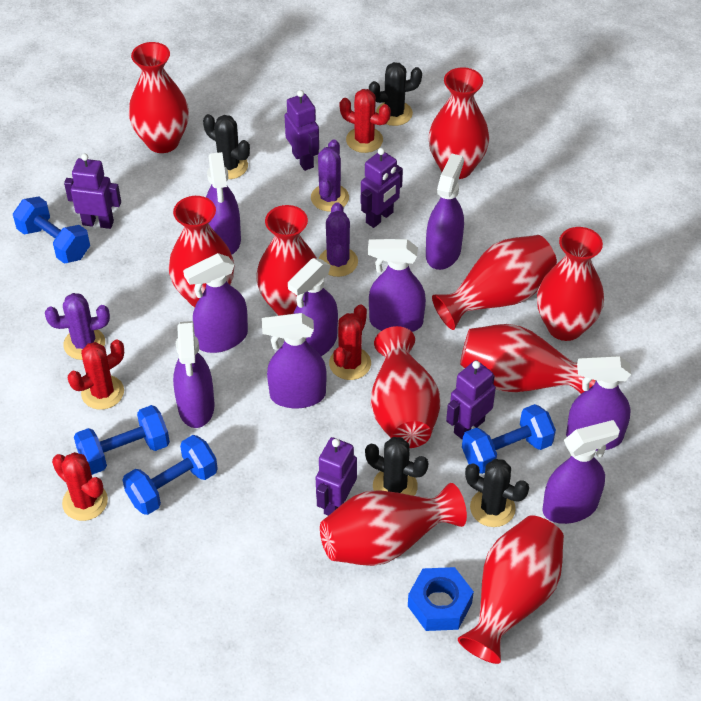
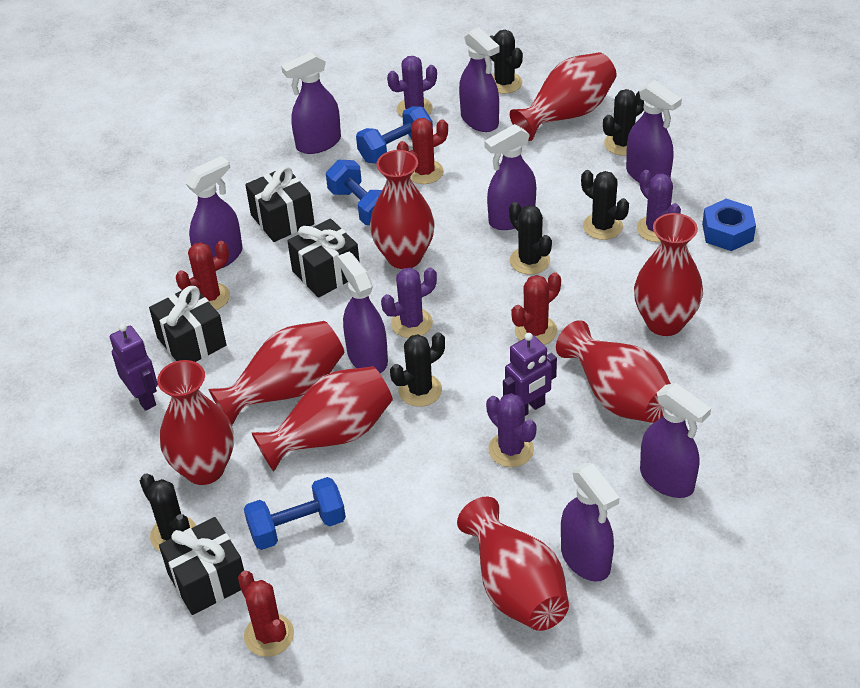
black cactus: [203,114,250,179] [365,437,429,496] [369,62,422,126] [465,459,529,527] = 4 -> [140,473,196,552] [390,332,445,407] [489,30,523,94] [509,202,552,275] [581,170,629,240] [603,89,644,156] = 6
black gift: none = 0 -> [149,285,226,362] [159,517,244,615] [245,166,315,242] [287,218,360,298] = 4
blue dumbbell: [13,196,90,263] [74,405,170,475] [122,435,218,515] [462,404,556,474] = 4 -> [244,477,346,550] [326,160,382,225] [356,106,433,164] = 3
purple cactus: [45,293,110,360] [311,139,349,212] [319,202,358,277] = 3 -> [381,267,437,338] [387,56,437,118] [486,393,537,467] [637,170,681,242] = 4
purple robot: [64,153,121,229] [284,90,319,171] [316,437,357,516] [361,148,403,228] [446,360,496,440] = 5 -> [110,324,158,411] [503,333,557,416] = 2
purple spray bottle: [173,321,214,428] [183,253,248,353] [206,152,241,255] [262,313,327,408] [288,258,338,356] [368,239,426,332] [426,153,464,270] [543,420,620,524] [566,356,631,451] = 9 -> [185,156,243,269] [281,52,341,154] [338,252,388,373] [459,27,500,132] [484,124,536,230] [561,463,620,582] [626,80,682,183] [640,383,711,498] = 8
red vase: [129,42,189,153] [169,196,234,307] [256,205,317,315] [320,483,467,566] [371,326,440,448] [428,67,489,179] [432,235,557,330] [458,515,564,664] [460,324,595,394] [537,227,604,341] = 10 -> [157,360,234,485] [208,321,344,425] [252,366,393,472] [370,150,435,269] [457,497,569,631] [510,52,617,141] [556,320,671,423] [634,213,703,336] = 8

